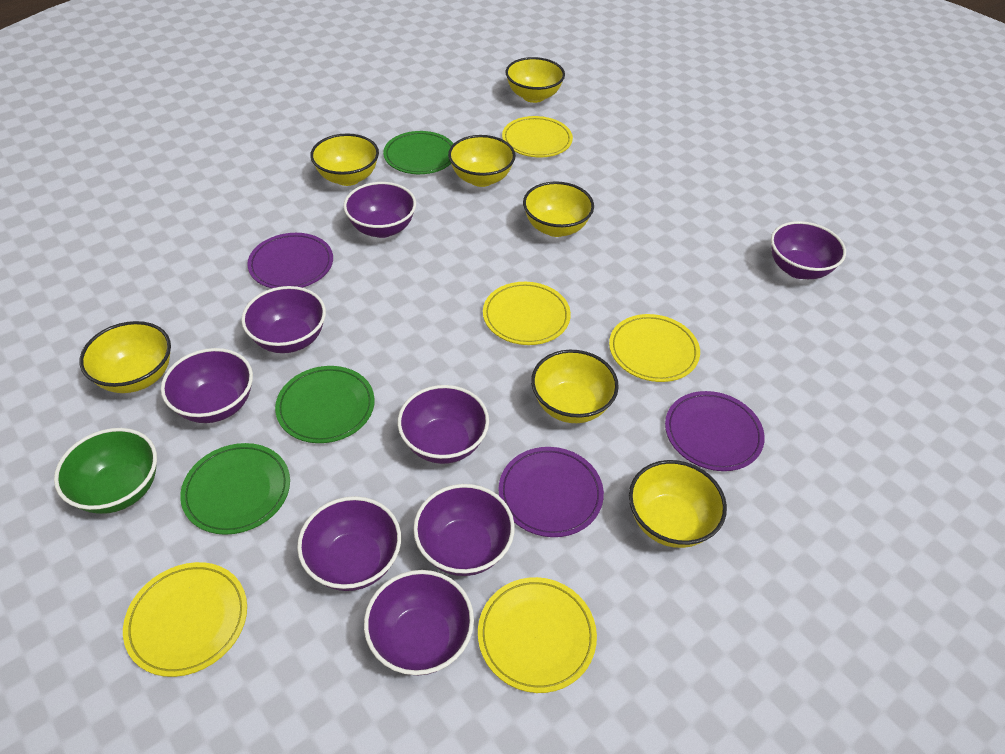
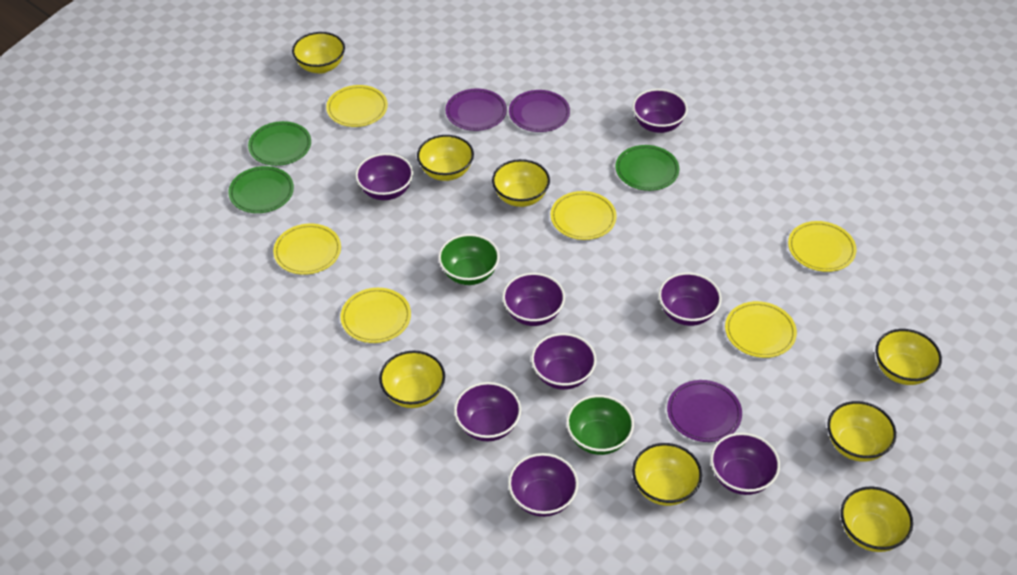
green bowl: [54,428,157,514] = 1 -> [438,234,500,285] [566,395,634,455] = 2
yellow bowl: [79,321,171,393] [310,134,379,186] [448,135,515,187] [506,57,565,103] [523,182,594,237] [531,350,619,423] [629,460,727,548] = 7 -> [292,32,345,74] [379,350,445,408] [417,135,474,181] [492,159,550,207] [632,443,702,506] [827,401,896,462] [841,486,913,552] [876,329,942,385] = 8
yellow plate: [123,562,247,677] [478,577,597,693] [483,282,571,345] [502,116,573,157] [609,314,700,382] = 5 -> [273,224,341,275] [326,85,388,127] [341,288,411,343] [551,191,617,240] [725,301,797,358] [788,221,856,272] = 6

